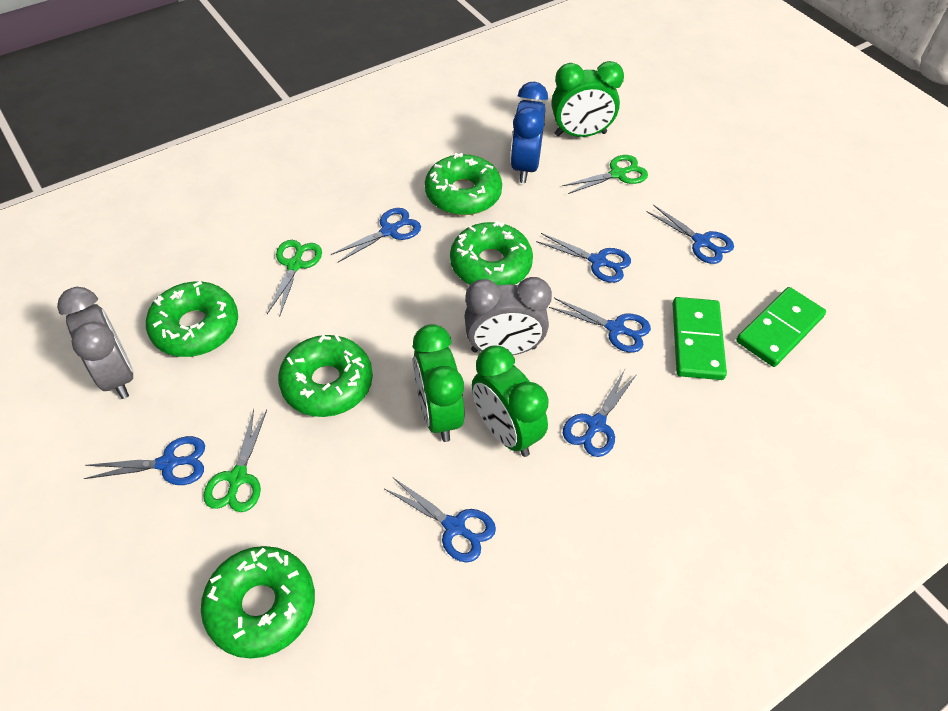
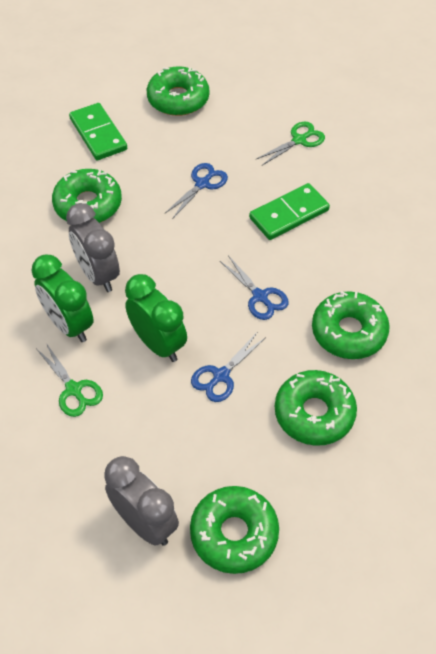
blue clock: [510,82,548,183] = 1 -> none = 0
blue scissors: [84,436,205,485] [331,208,421,262] [385,478,496,562] [536,233,631,283] [549,298,651,353] [563,370,637,457] [646,205,734,264] = 7 -> [165,163,228,219] [191,333,266,402] [220,255,289,320] = 3
green clock: [413,324,464,442] [472,346,549,457] [552,61,624,137] = 3 -> [31,255,94,342] [125,274,187,362] = 2
green scissors: [203,409,267,512] [267,240,322,315] [563,155,648,194] = 3 -> [37,343,103,417] [257,122,325,165] = 2

